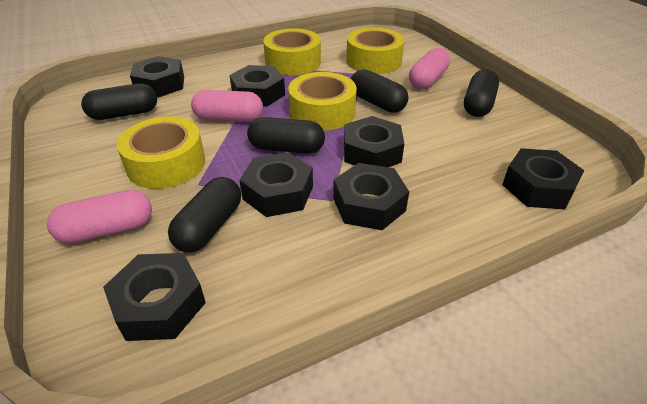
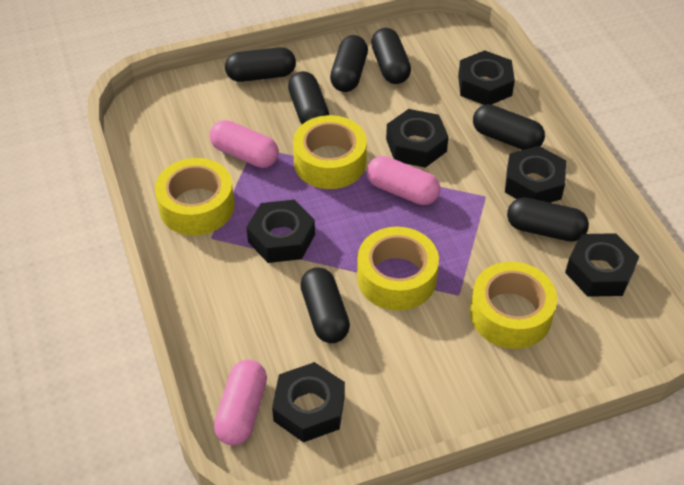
black capsule: [81,84,157,120] [168,177,241,252] [247,117,325,154] [351,69,408,113] [464,69,499,117] = 5 -> [225,47,296,82] [288,71,329,124] [300,267,350,343] [330,35,368,92] [371,28,411,84] [473,104,545,150] [507,198,589,242] = 7
black nut: [103,253,206,341] [130,56,184,98] [230,65,285,107] [240,152,313,217] [333,163,409,230] [344,116,404,167] [502,148,584,209] = 7 -> [246,200,315,263] [272,362,345,443] [386,109,449,168] [458,50,515,105] [505,146,566,203] [565,233,639,297] = 6

